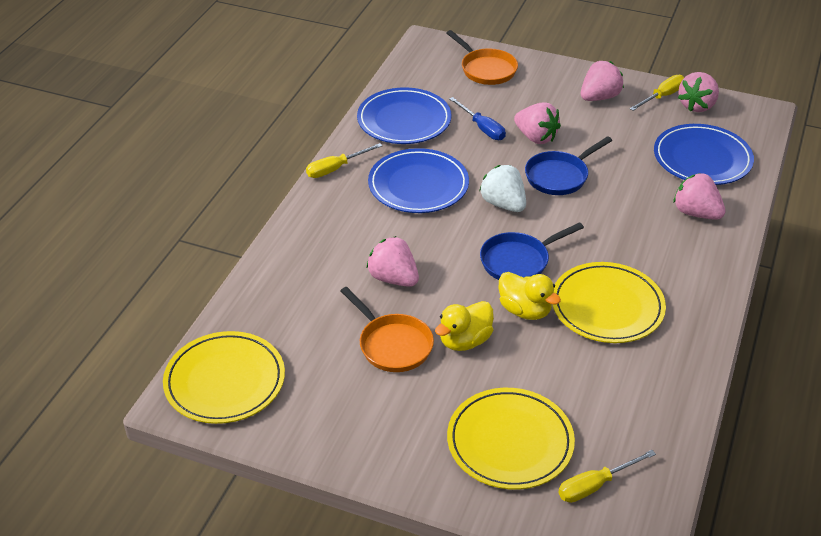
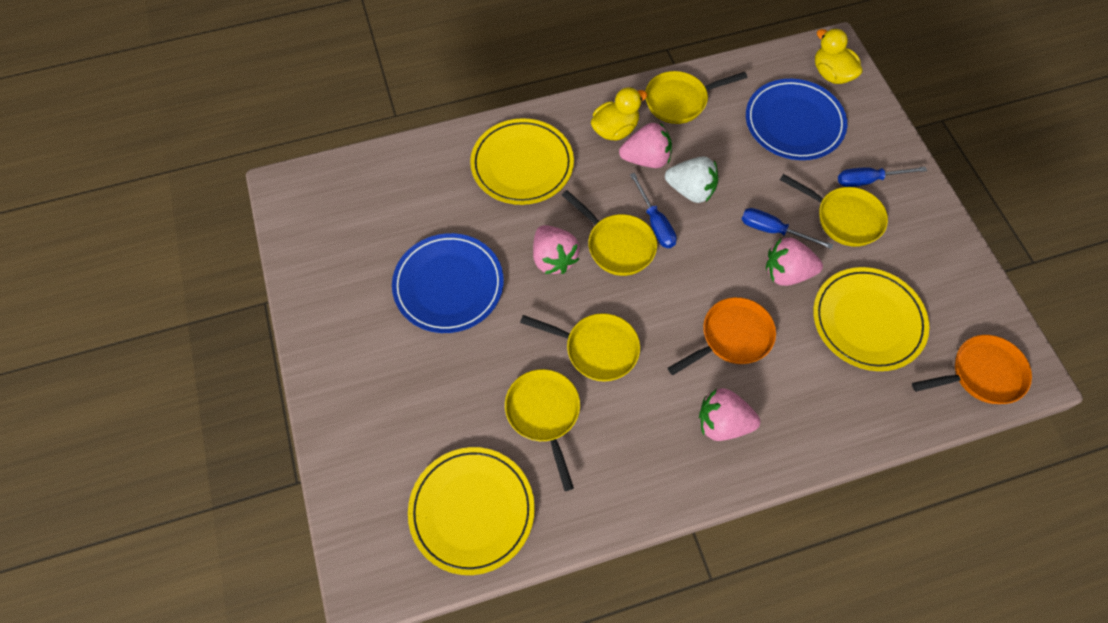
blue pan: [480,222,584,280] [525,136,612,195] = 2 -> none = 0
blue plate: [357,88,452,144] [368,148,469,213] [654,124,754,185] = 3 -> [392,233,504,333] [746,79,847,160] = 2
blue screwdriver: [449,97,506,140] = 1 -> [630,173,677,248] [741,208,833,249] [838,167,927,187] = 3
pink strawberry: [366,236,419,287] [514,102,561,144] [581,61,624,101] [673,173,726,220] [678,72,719,112] = 5 -> [533,225,579,274] [619,123,672,168] [699,388,760,441] [766,238,823,286] = 4
yellow pan: none = 0 -> [505,369,580,491] [520,313,640,382] [562,190,657,276] [645,71,747,124] [780,174,888,247] = 5
yellow screwdriver: [306,143,383,178] [558,450,656,503] [630,75,684,111] = 3 -> none = 0

